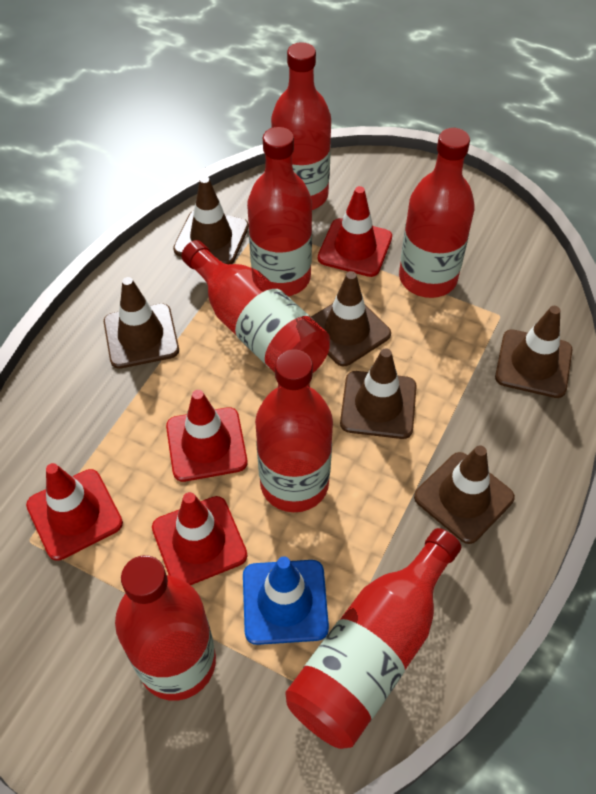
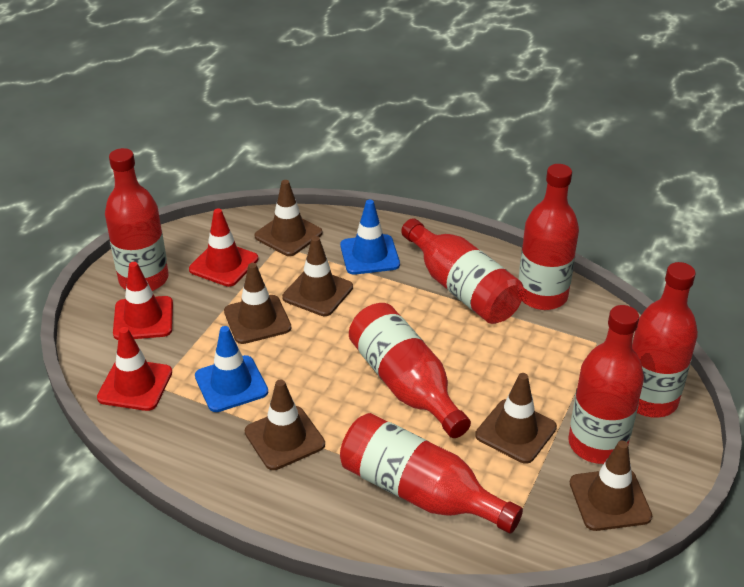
blue traffic cone: [243,556,329,645] = 1 -> [195,326,268,412] [340,200,400,275] = 2
red traffic cone: [26,463,123,561] [152,492,248,585] [166,390,248,482] [318,186,392,277] = 4 -> [97,327,172,411] [113,262,173,340] [189,209,258,287] = 3

